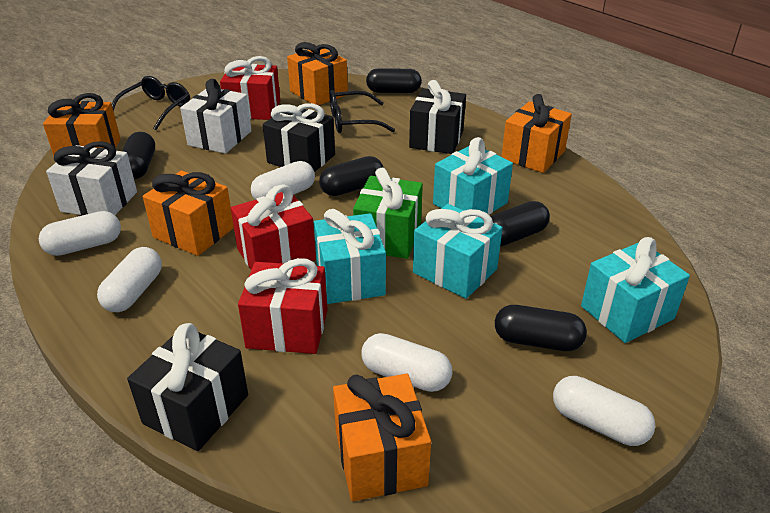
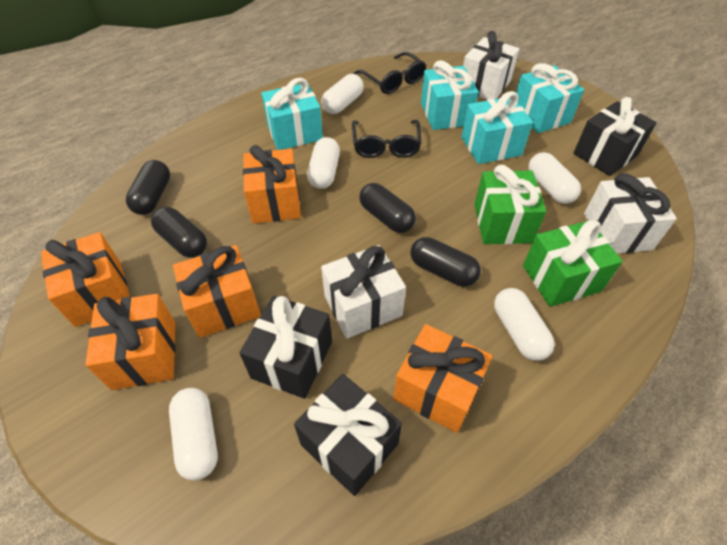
black capsule: [122,132,155,179] [319,156,384,196] [366,68,422,93] [491,201,550,246] [495,305,587,351] = 5 -> [126,160,170,215] [151,207,207,258] [359,183,416,233] [411,237,481,287] = 4
green gift: [353,168,423,259] = 1 -> [474,165,546,244] [523,220,623,307] = 2
red gift: [220,56,280,120] [231,184,316,270] [238,258,328,354] = 3 -> none = 0
white gift: [46,141,137,215] [180,79,252,154] = 2 -> [321,245,406,339] [463,31,519,100] [584,173,677,254] = 3

